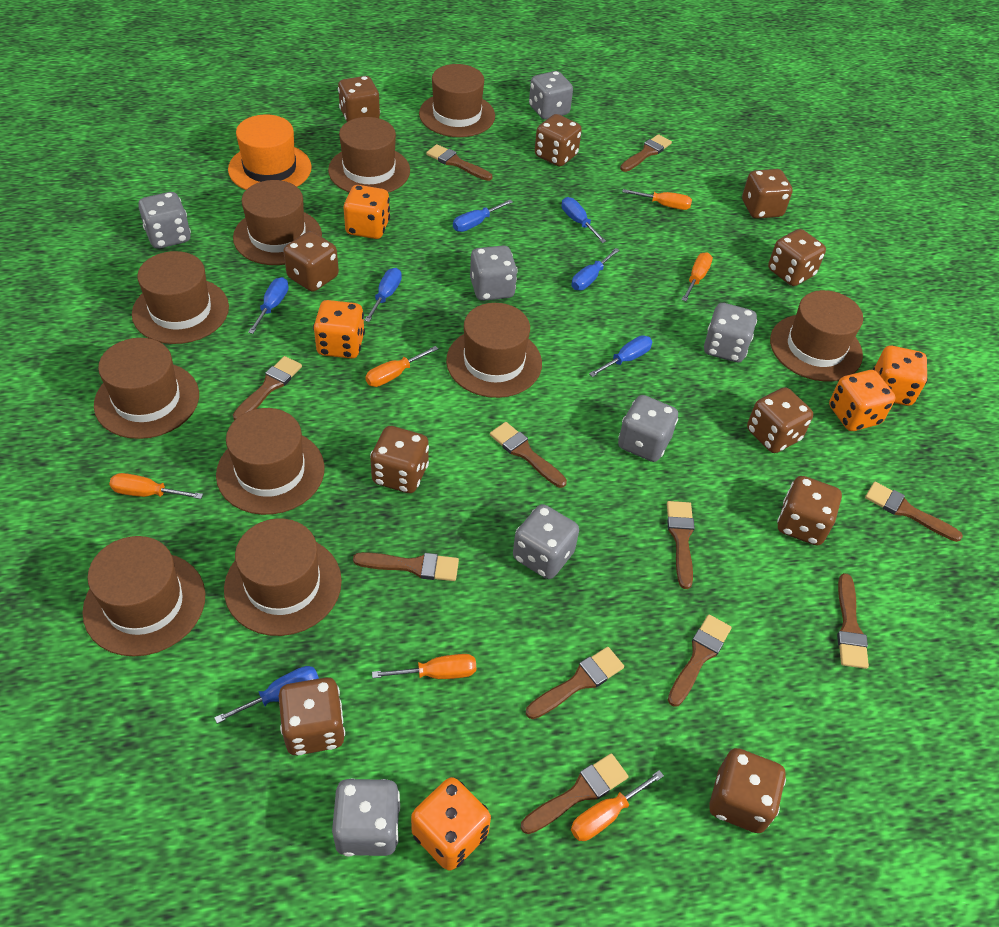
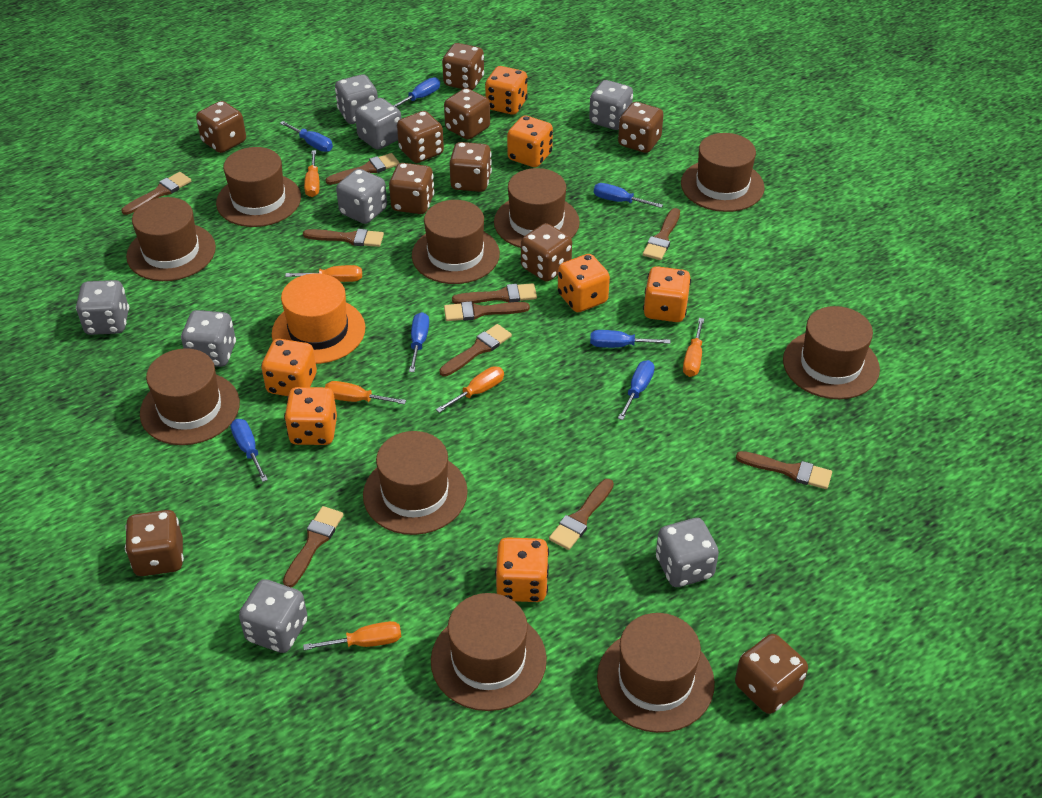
brown brush: [233,356,302,420] [353,552,459,581] [426,144,493,181] [490,422,567,488] [521,753,628,834] [526,647,624,719] [620,134,672,172] [667,501,695,589] [668,614,732,707] [837,573,869,669] [865,482,963,542] = 11 -> [121,172,191,215] [283,506,344,587] [303,229,384,247] [326,153,399,185] [439,324,512,377] [444,301,530,321] [452,283,537,304] [549,479,614,550] [643,208,680,260] [736,451,832,489] = 10
grey dice: [138,192,191,249] [332,779,400,856] [470,245,518,301] [513,504,579,579] [529,71,573,120] [618,395,678,462] [704,303,757,362] = 7 -> [76,280,129,335] [181,310,236,367] [239,579,308,653] [335,74,378,124] [336,169,387,224] [355,98,401,150] [589,80,633,130] [656,518,719,587] = 8
orange dice: [313,300,365,359] [344,185,390,239] [411,777,491,871] [829,370,896,431] [873,346,928,406] = 5 -> [261,339,317,396] [284,387,337,445] [485,66,528,115] [495,537,549,602] [507,116,553,167] [558,254,610,312] [643,266,691,322] = 7

